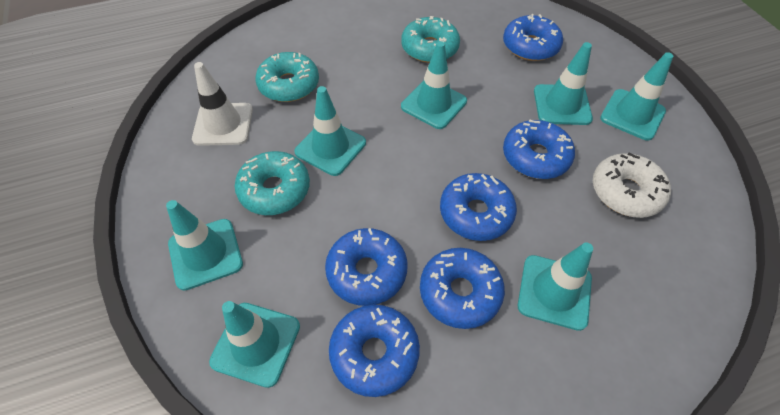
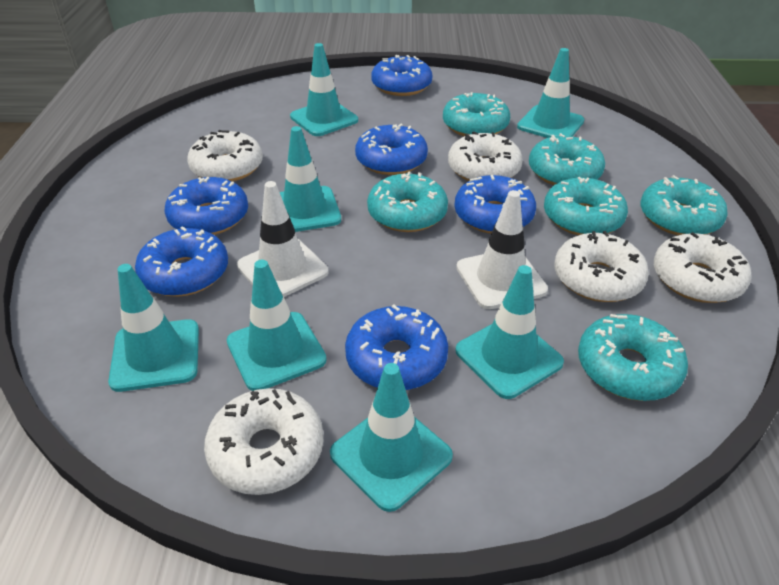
turquoise donut: [235,151,310,215] [255,52,319,102] [401,16,460,63] = 3 -> [367,171,448,232] [443,92,510,136] [529,133,605,185] [544,177,628,235] [578,314,688,401] [640,175,728,235] = 6
white donut: [593,153,671,218] = 1 -> [187,130,263,182] [204,388,324,495] [448,131,523,181] [554,231,649,302] [654,232,752,303] = 5
white traffic cone: [192,62,253,146] = 1 -> [237,181,329,297] [456,190,548,309] = 2

